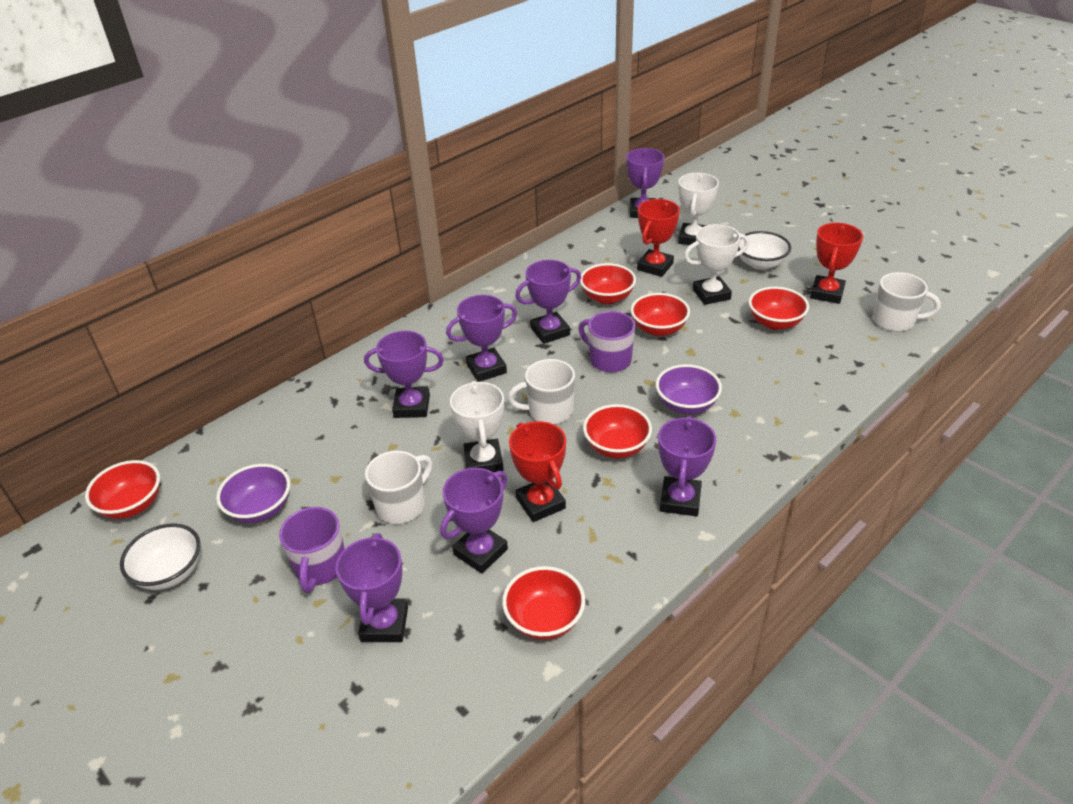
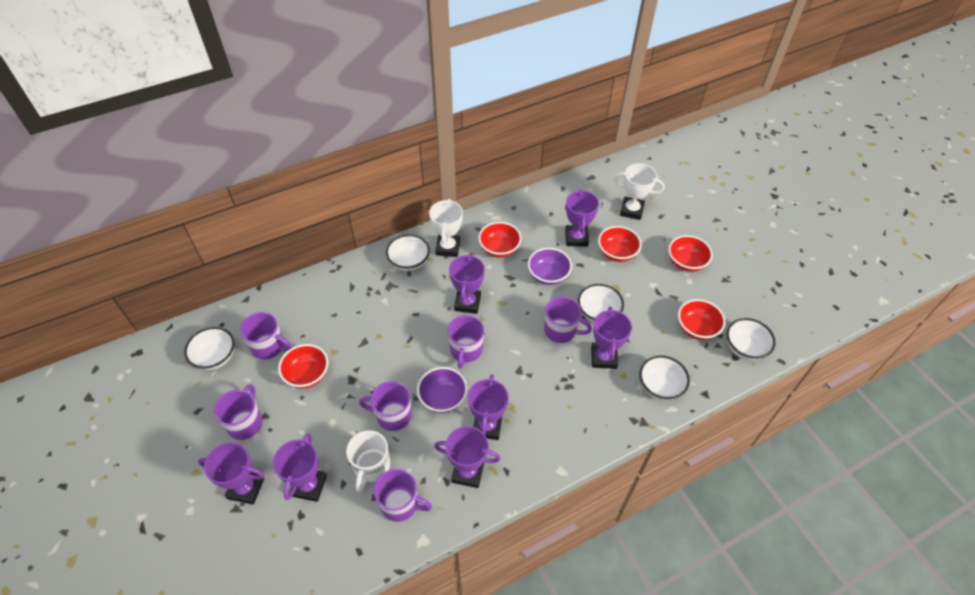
purple mug: [279,507,345,593] [578,311,635,373] = 2 -> [214,384,263,440] [240,312,291,359] [359,381,412,431] [374,469,432,522] [447,315,484,369] [544,297,592,343] = 6
red bowl: [85,460,160,519] [502,566,585,640] [580,263,636,304] [583,404,652,458] [631,293,690,336] [749,287,809,330] = 6 -> [278,344,329,388] [478,222,522,258] [598,226,642,262] [668,235,713,272] [678,299,726,340] = 5
red trophy: [509,421,566,522] [637,199,680,277] [810,223,863,304] = 3 -> none = 0
white bowl: [120,523,201,590] [738,231,791,270] = 2 -> [184,327,235,370] [386,234,430,271] [578,284,624,322] [639,355,690,400] [726,318,776,360] = 5
white mug: [365,451,432,524] [508,359,575,424] [873,272,941,332] = 3 -> [346,430,390,492] = 1
white trophy: [450,381,504,473] [678,173,719,245] [684,224,749,305] = 3 -> [429,199,463,257] [613,163,665,220] = 2

